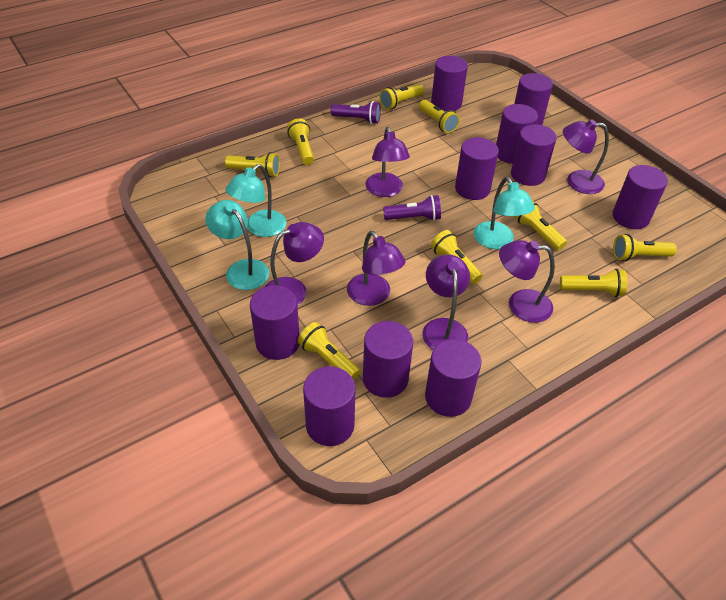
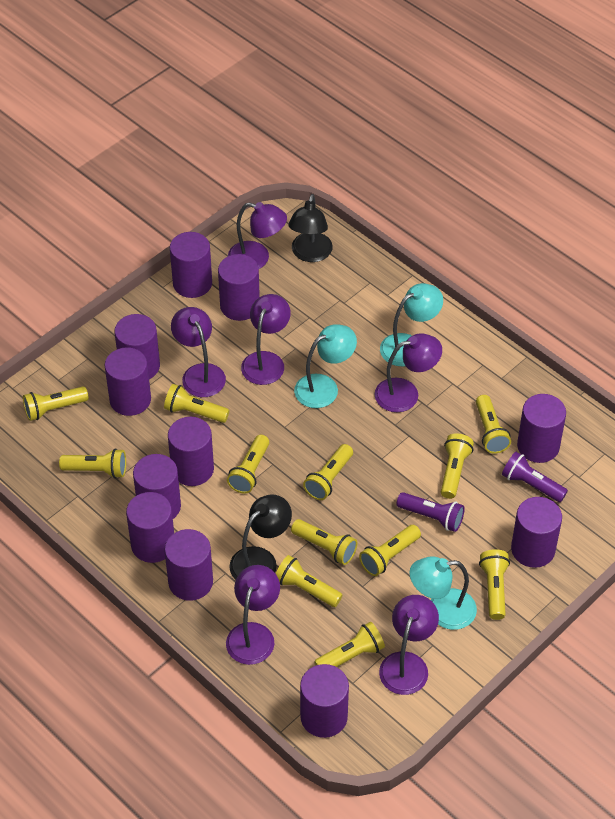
black lamp: none = 0 -> [229,494,292,580] [288,194,333,262] = 2
purple cylinder: [250,285,300,360] [303,366,355,446] [363,321,413,398] [425,339,481,417] [431,56,468,111] [455,137,499,200] [496,104,538,164] [511,124,557,186] [514,73,553,125] [613,165,668,229] = 10 -> [104,347,151,416] [114,314,160,379] [126,492,174,563] [133,454,181,519] [164,529,213,601] [168,417,214,486] [170,232,212,298] [218,254,260,321] [300,664,349,738] [511,497,562,568] [517,394,566,463] = 11
yellow flashlight: [225,152,280,177] [287,119,314,165] [298,322,360,380] [379,84,424,110] [419,100,460,133] [431,230,483,284] [514,201,567,251] [560,269,627,297] [613,234,677,261] = 9 -> [23,386,89,421] [59,449,126,478] [164,384,229,423] [227,435,269,494] [276,555,342,607] [291,519,357,565] [303,444,353,500] [314,622,385,667] [359,525,421,576] [441,433,474,499] [476,395,511,454] [479,549,510,620] = 12

